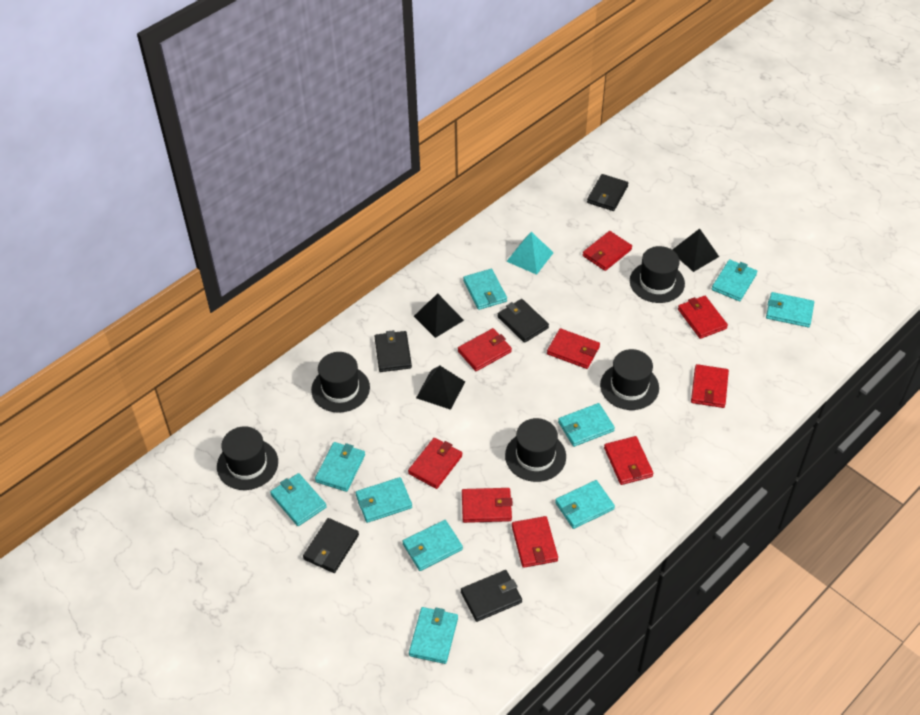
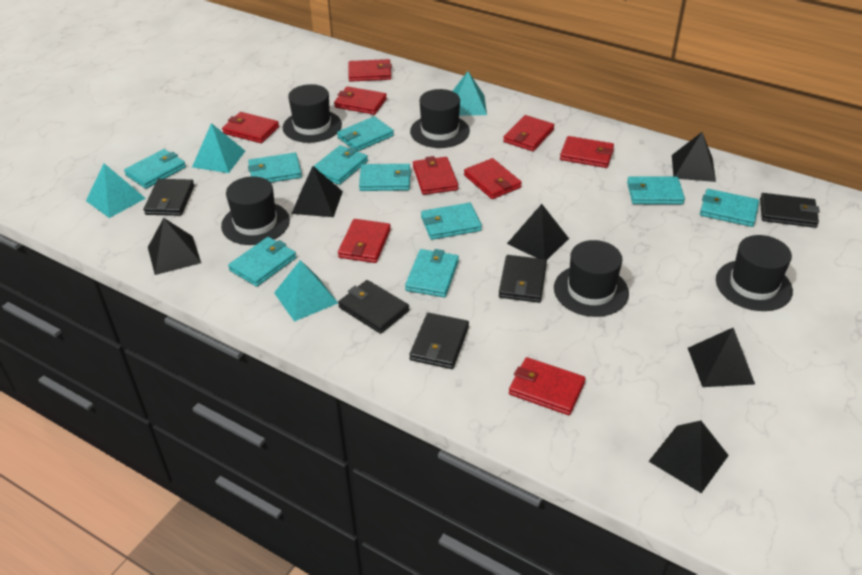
black pyramid: [414,293,464,338] [416,365,465,410] [672,229,719,272] = 3 -> [148,218,201,275] [292,166,343,217] [507,204,569,260] [648,421,729,493] [672,132,716,182] [688,328,755,387] = 6
turquoise pyramid: [506,232,554,275] = 1 -> [86,163,146,218] [192,123,245,173] [274,260,338,322] [453,71,487,116] = 4

